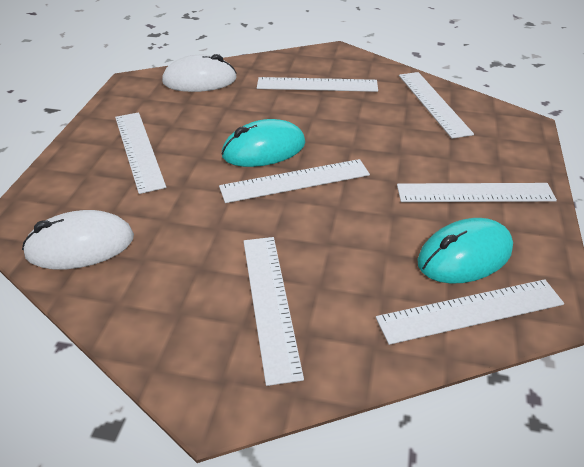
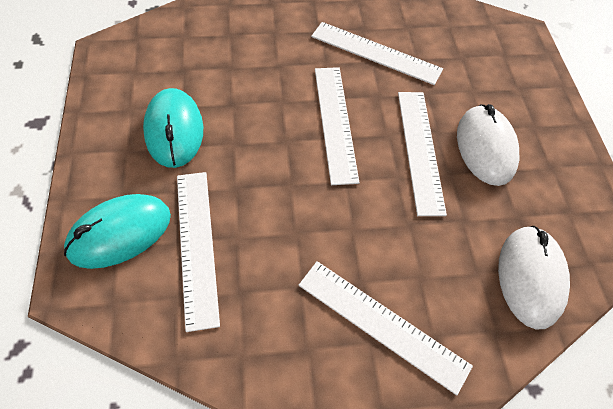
white ruler: [115,112,166,194] [219,159,370,203] [244,237,304,386] [257,77,378,92] [376,279,564,345] [397,183,557,202] [399,72,474,139] = 7 -> [177,172,220,332] [299,261,473,395] [311,22,443,85] [315,67,360,185] [398,92,447,216] = 5

